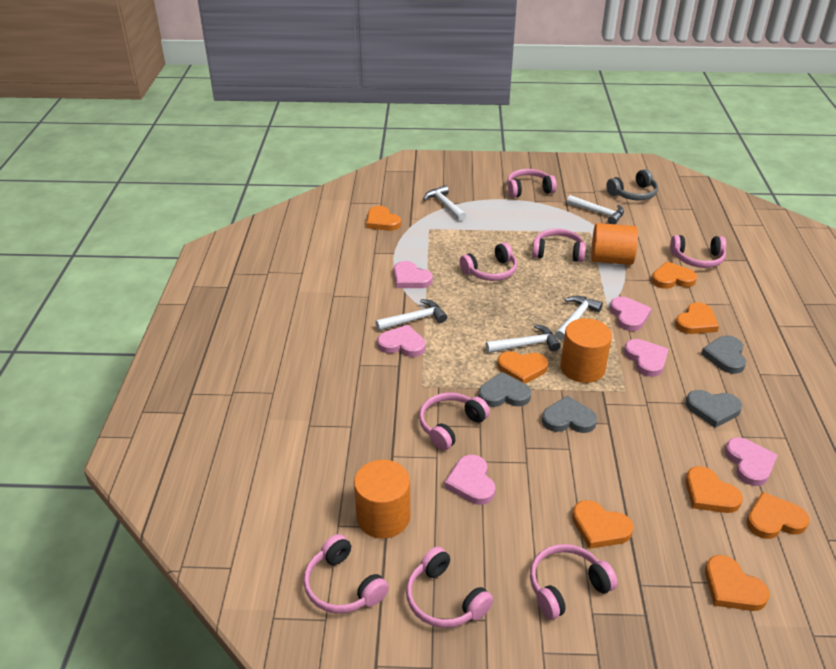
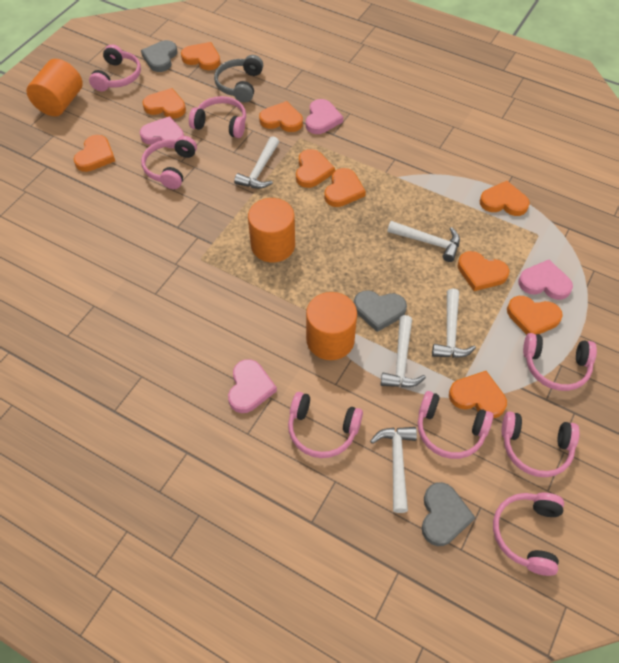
grey heart: [479,372,531,407] [542,395,597,433] [686,390,742,428] [701,336,746,374] = 4 -> [141,40,177,72] [354,290,407,332] [422,482,476,546] = 3
orange heart: [366,206,401,231] [497,351,548,384] [572,500,634,549] [651,261,697,289] [675,302,719,334] [685,466,743,513] [705,555,769,611] [746,492,810,539] = 8 -> [74,135,115,172] [142,88,186,119] [181,42,221,70] [259,101,303,132] [296,149,335,188] [324,168,366,207] [449,371,507,418] [458,251,509,291] [480,181,530,216] [507,296,563,335] = 10
pink heart: [377,325,426,357] [394,261,433,288] [444,455,495,505] [610,297,652,331] [624,339,668,377] [725,437,778,486] = 6 -> [140,116,184,148] [228,359,277,413] [306,99,343,134] [518,260,573,300] = 4

